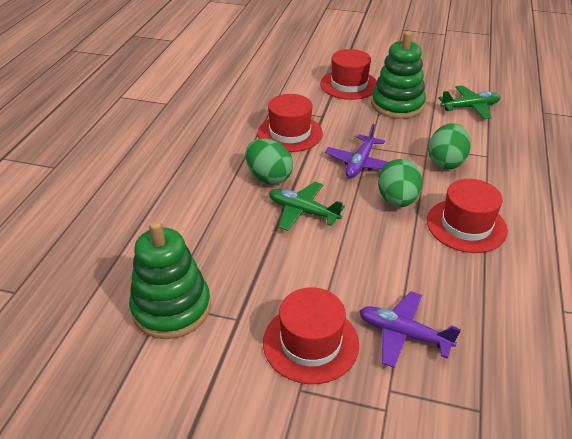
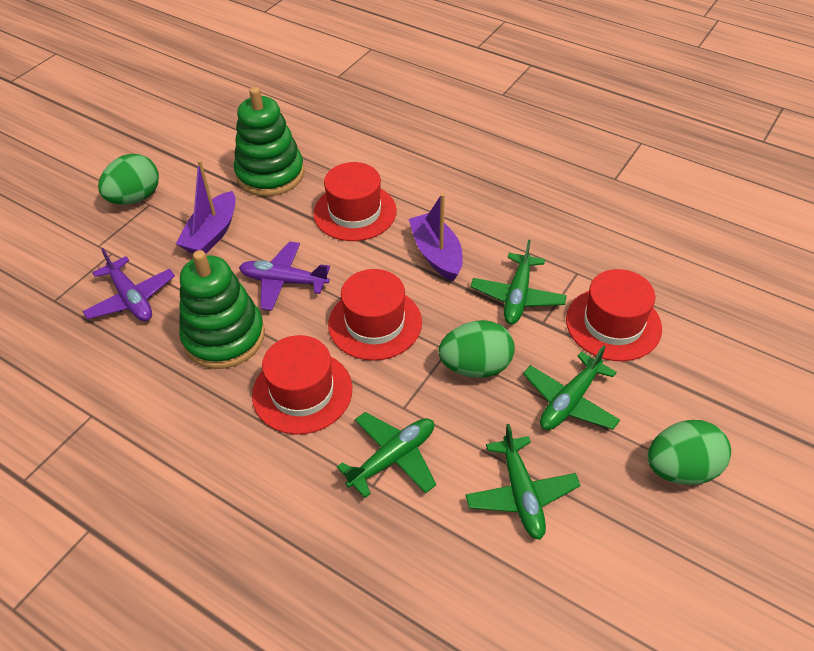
green plane: [269,182,345,231] [438,85,501,119] = 2 -> [337,412,436,498] [465,424,581,540] [471,240,567,324] [523,345,620,430] = 4
purple boat: none = 0 -> [176,160,236,254] [409,193,463,281] = 2

